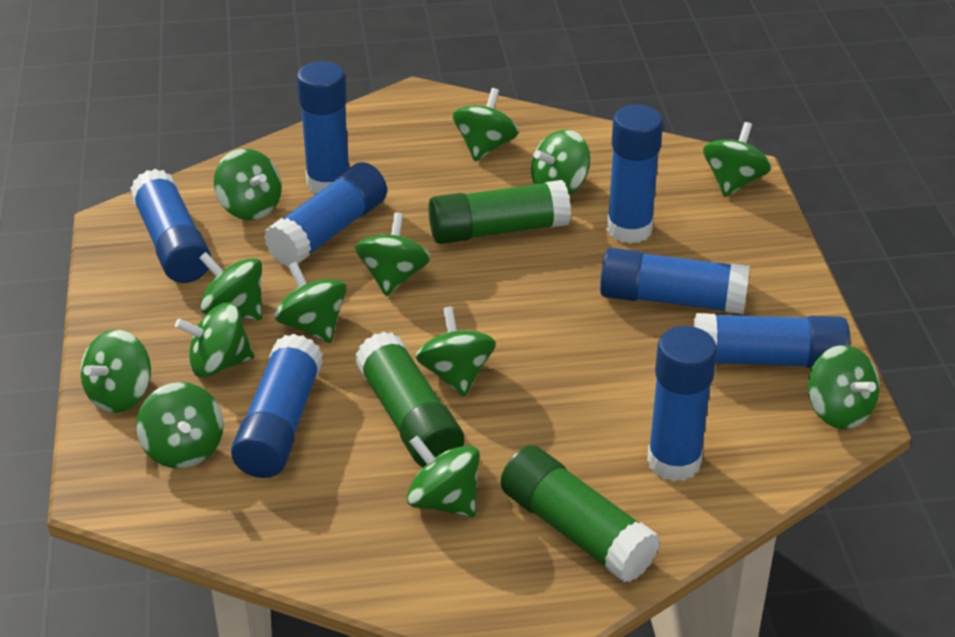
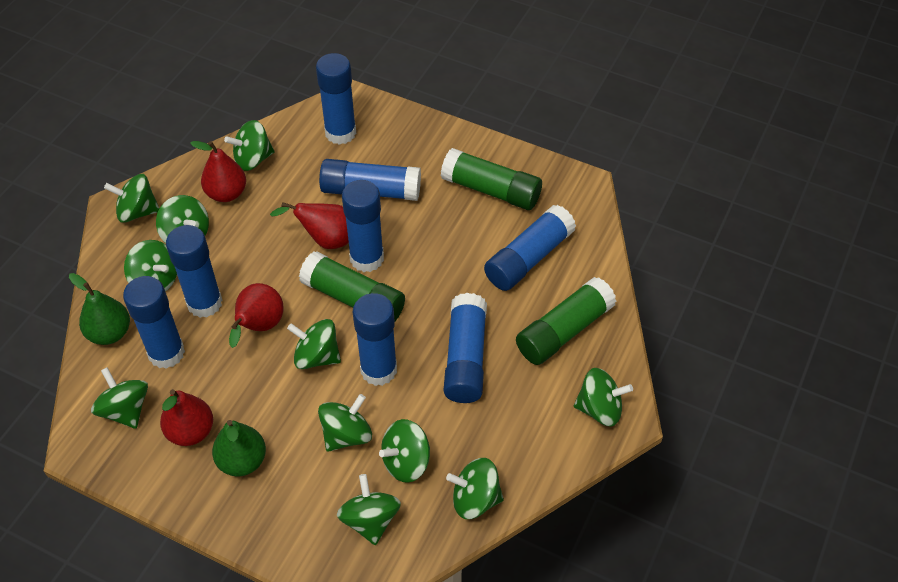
green pear: none = 0 -> [69,273,130,345] [212,420,266,476] = 2
green spinning top: [80,330,151,413] [136,382,224,469] [175,302,254,377] [199,252,262,320] [214,149,282,220] [274,262,347,343] [355,212,430,296] [407,435,480,517] [415,306,496,397] [453,88,519,161] [531,130,590,195] [703,122,771,197] [808,345,880,429] = 13 -> [91,367,148,429] [104,174,160,223] [124,240,177,291] [156,195,209,243] [224,120,274,171] [287,319,341,369] [318,394,372,452] [337,474,401,545] [379,419,430,483] [446,458,504,519] [574,368,633,426] = 11
red pear: none = 0 -> [160,389,213,446] [190,141,246,202] [229,283,284,348] [270,202,349,249] = 4

